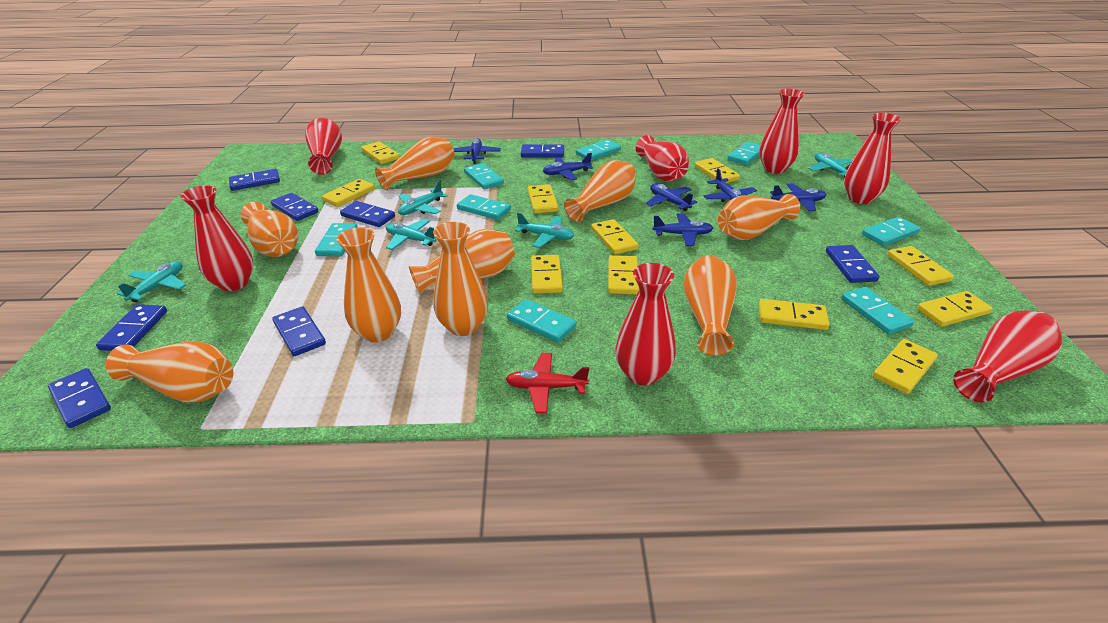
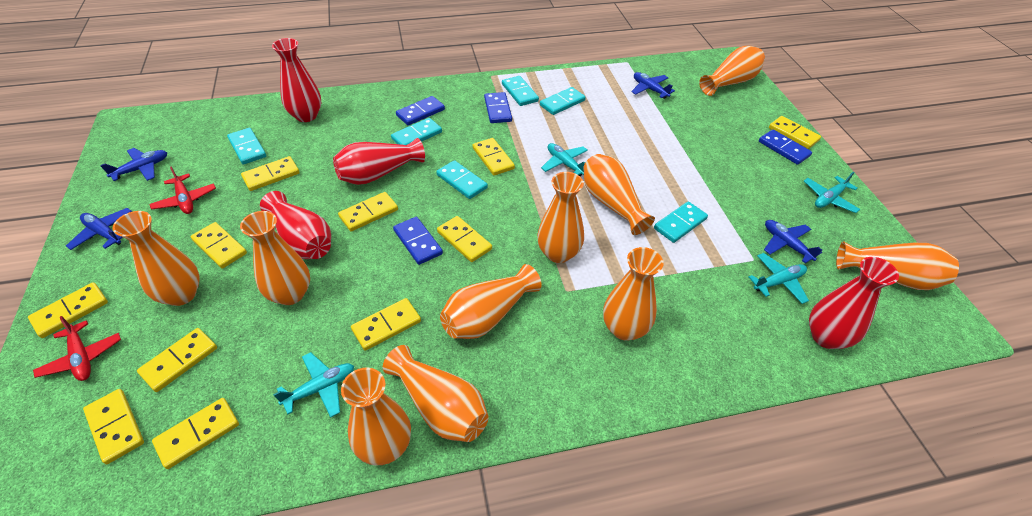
blue domino: [48,368,111,428] [96,304,167,351] [229,169,280,191] [271,193,319,221] [272,306,326,356] [340,201,395,227] [521,144,564,158] [826,245,879,283] = 8 -> [393,217,443,265] [396,96,445,126] [484,92,512,123] [759,129,812,165] = 4
blue plane: [453,138,501,164] [543,153,593,180] [646,184,697,211] [652,213,713,246] [704,169,757,202] [770,184,826,211] = 6 -> [66,208,132,250] [100,148,167,181] [631,72,675,99] [764,220,822,263] = 4
orange vase: [106,341,233,403] [240,202,298,257] [336,227,401,343] [375,137,455,190] [409,229,515,294] [433,222,488,336] [564,160,636,222] [683,255,737,356] [718,194,801,240] = 9 -> [113,211,200,306] [240,211,310,305] [341,368,411,465] [383,345,489,442] [440,264,541,339] [537,172,584,263] [583,154,655,235] [603,247,664,341] [699,46,765,96] [836,241,959,290] = 10
red plane: [506,353,589,413] = 1 -> [33,316,121,381] [149,166,216,214] = 2
red vase: [180,185,253,291] [305,118,342,174] [615,263,676,385] [636,135,689,182] [759,89,805,174] [844,113,901,204] [953,310,1062,402] = 7 -> [260,191,331,259] [272,38,321,122] [333,138,425,185] [809,257,899,349] = 4
turquoise domino: [315,223,358,256] [457,194,511,220] [464,163,504,189] [507,299,577,343] [576,140,621,160] [727,142,761,165] [841,287,914,334] [862,217,921,246] = 8 -> [227,128,266,165] [391,118,442,145] [436,160,488,199] [502,76,539,106] [540,87,586,115] [654,202,708,243] = 6
turquoise plane: [117,261,186,302] [386,219,436,250] [398,181,448,215] [515,213,574,248] [809,153,853,178] = 5 -> [273,352,354,418] [541,143,588,176] [749,253,809,304] [804,171,860,213] = 4

